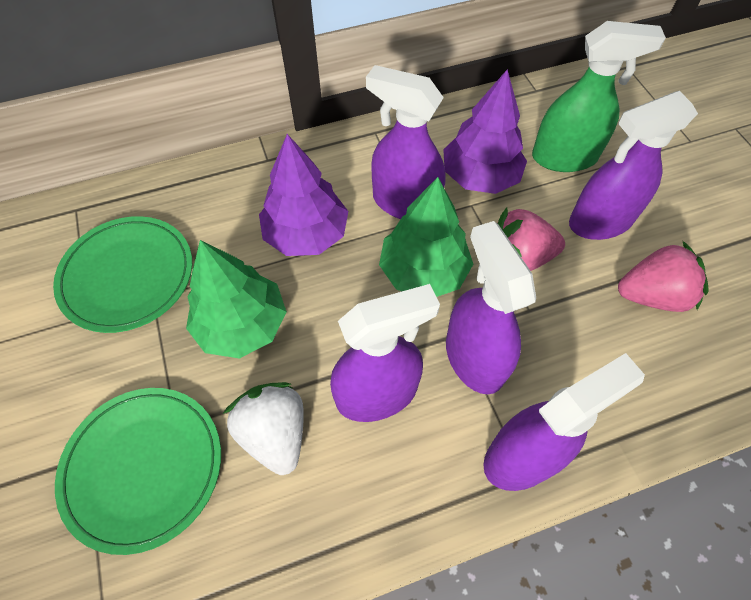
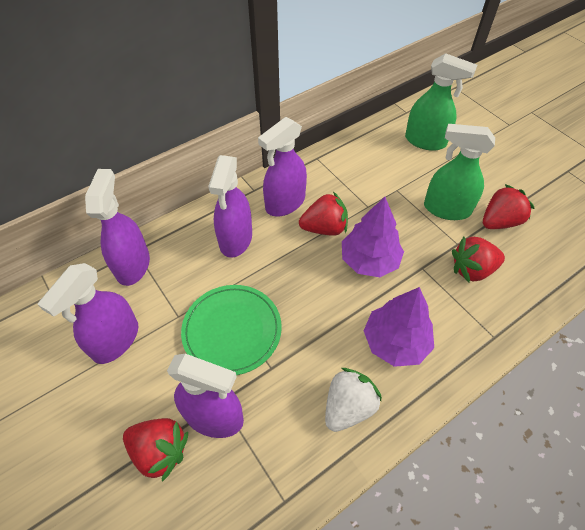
green plate: [53,216,192,333] [55,388,221,555] = 2 -> [181,285,282,375] = 1
green spray bottle: [532,21,666,172] = 1 -> [405,53,477,151] [424,124,495,220] = 2
green tree: [186,240,287,359] [379,177,473,297] = 2 -> none = 0
pink strawberry: [497,207,565,271] [618,241,709,312] = 2 -> none = 0
red strawberry: none = 0 -> [123,418,188,482] [299,192,348,236] [452,237,505,282] [483,184,534,229] = 4

